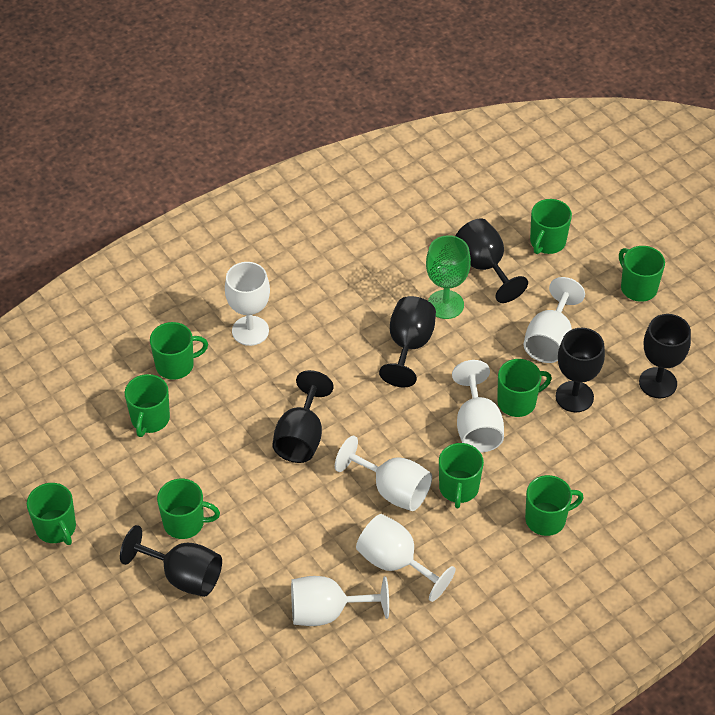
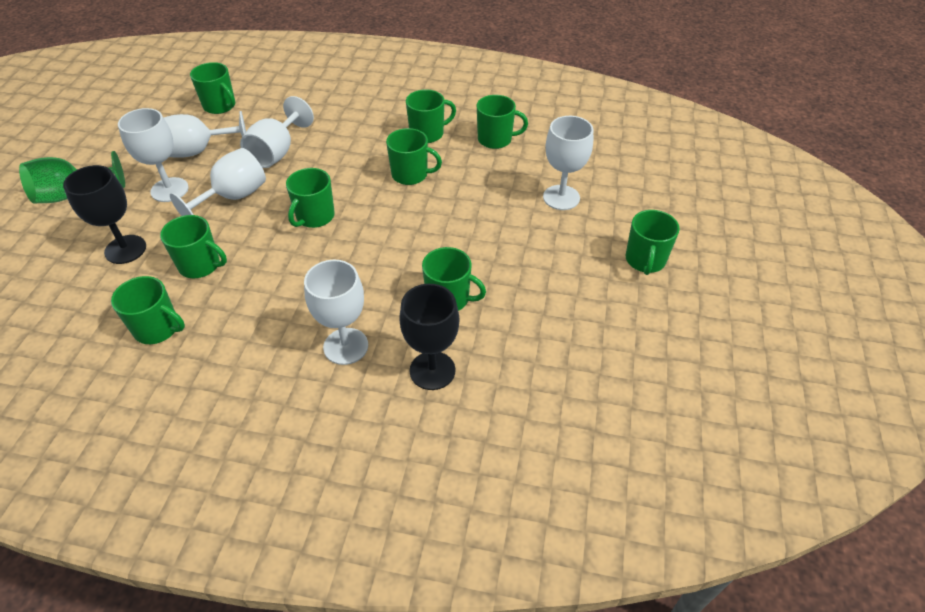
black goblet: [120,525,222,597] [272,370,334,463] [379,296,436,388] [456,218,528,303] [556,328,605,412] [639,314,691,399] = 6 -> [63,165,146,264] [399,284,459,390] = 2

